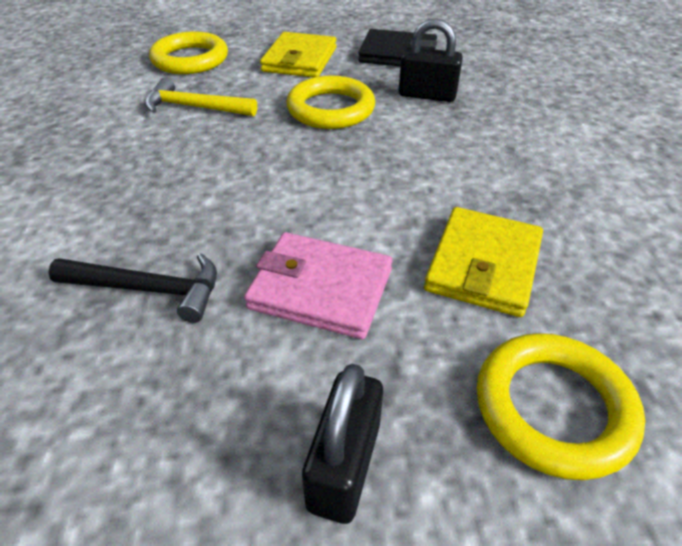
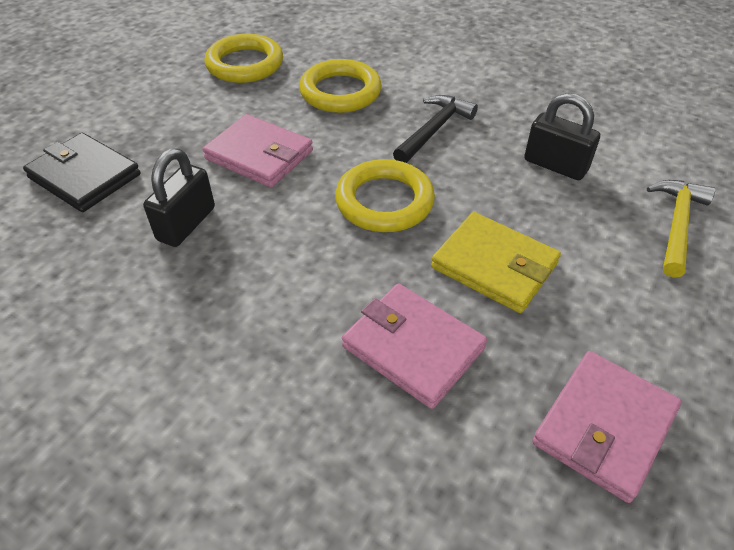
pink wallet: [244,232,392,339] = 1 -> [203,114,313,188] [342,283,487,409] [532,351,681,503] = 3
yellow wallet: [260,32,336,78] [424,207,543,317] = 2 -> [431,212,561,313] = 1

